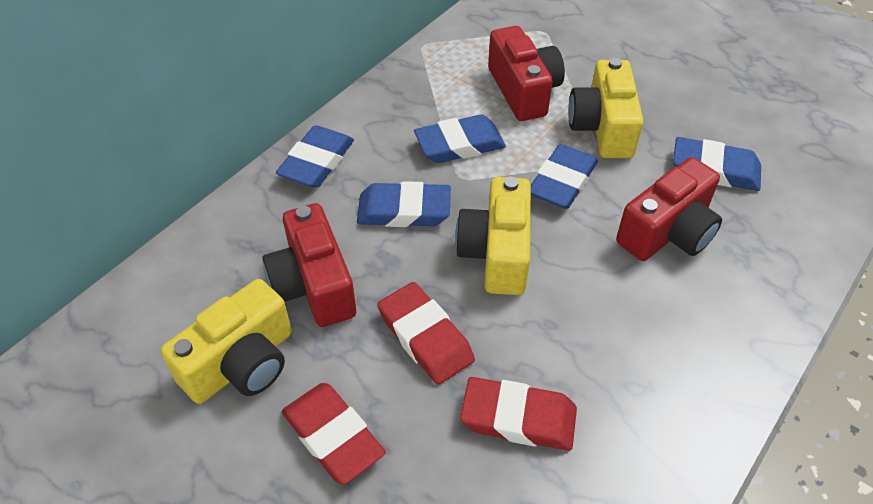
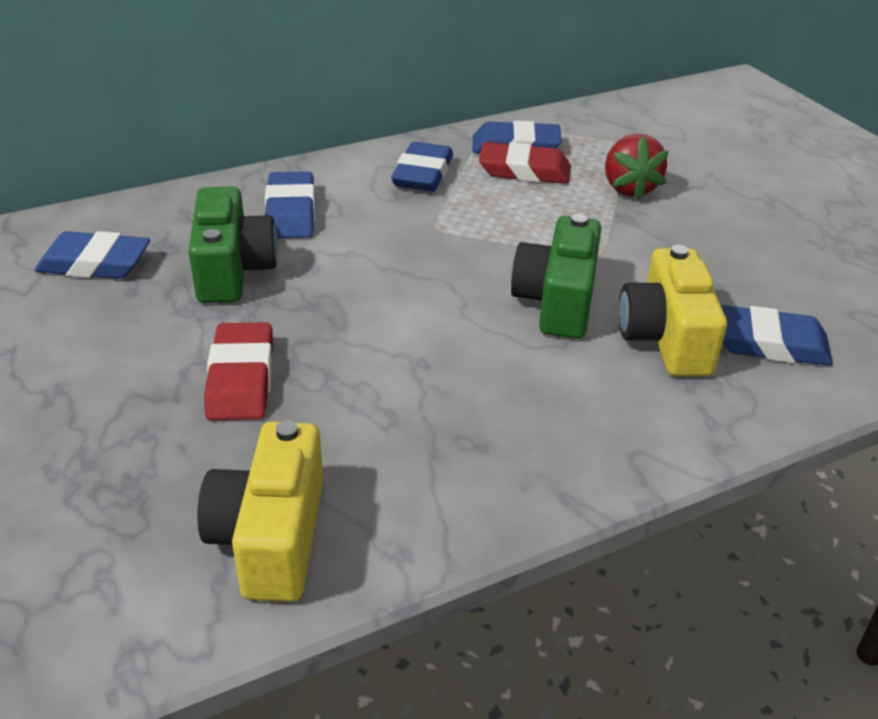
green camera: none = 0 -> [189,186,278,303] [511,214,601,339] = 2
red camera: [262,203,356,327] [488,26,565,121] [616,157,722,261] = 3 -> none = 0
red eraser: [282,383,386,485] [377,282,475,385] [460,377,577,451] = 3 -> [204,322,273,420] [479,142,571,184] = 2
red strawberry: none = 0 -> [605,134,669,200] = 1
yellow camera: [161,279,292,404] [455,177,531,295] [568,58,644,158] = 3 -> [197,420,323,602] [618,245,727,376] = 2

